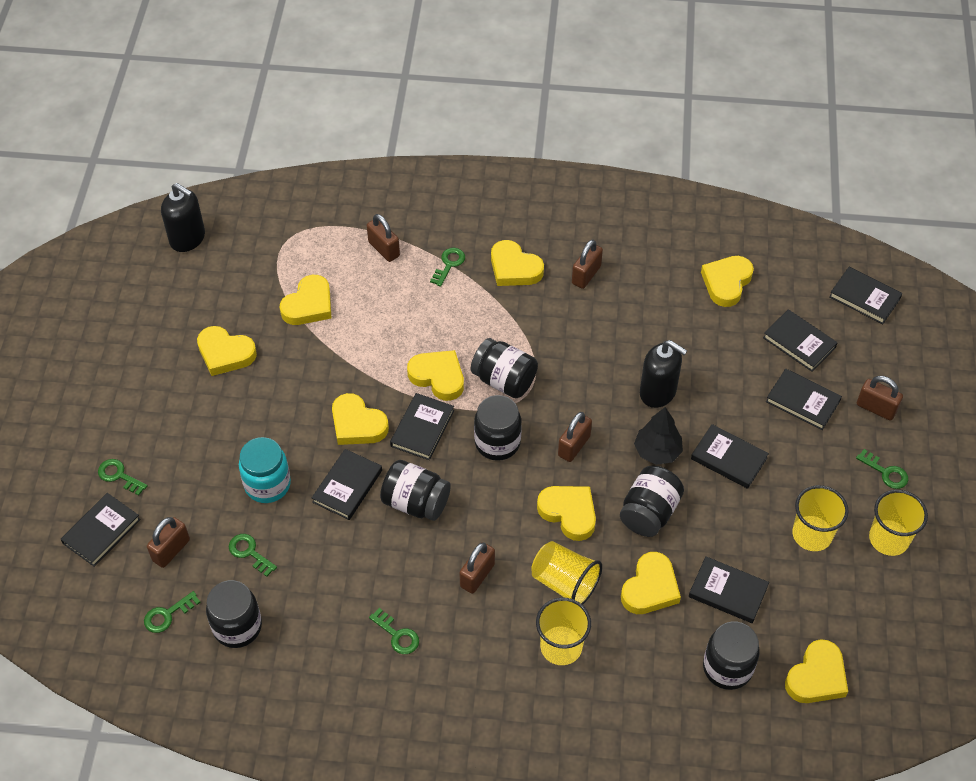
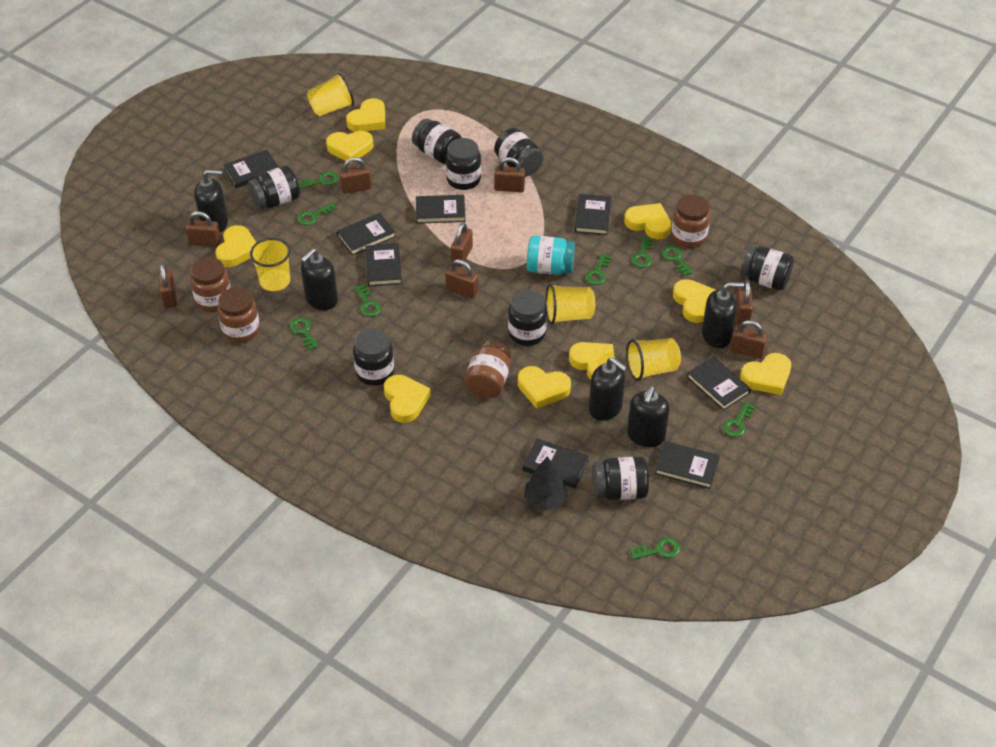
black jar: [206,580,262,648] [380,460,451,521] [471,338,538,398] [474,395,522,461] [620,466,684,537] [703,622,760,690] = 6 -> [248,166,300,210] [353,328,394,386] [412,118,462,164] [446,138,481,190] [494,128,543,176] [508,290,547,346] [593,457,649,500] [740,245,794,291] = 8
black soap dispenser: [161,183,205,252] [640,340,687,408] = 2 -> [194,170,228,232] [301,248,338,310] [589,357,627,421] [627,386,670,447] [702,282,744,348] = 5
brown jar: none = 0 -> [190,257,231,312] [217,287,260,343] [464,340,511,398] [671,195,710,248] = 4
brown padlock: [147,517,190,568] [367,214,400,262] [459,542,495,594] [558,412,592,462] [572,240,603,289] [857,376,903,421] = 6 -> [158,263,177,308] [185,211,221,247] [339,157,371,194] [445,259,478,299] [451,222,473,266] [494,157,525,192] [730,320,767,359] [736,280,753,325] = 8
green key: [98,459,148,496] [144,591,201,633] [229,534,277,577] [369,608,419,654] [430,248,465,287] [856,449,908,489] = 6 -> [290,317,319,350] [297,202,337,225] [298,171,339,189] [354,284,381,317] [585,254,611,285] [629,538,680,560] [632,237,653,268] [662,246,694,276] [723,402,756,437] = 9

